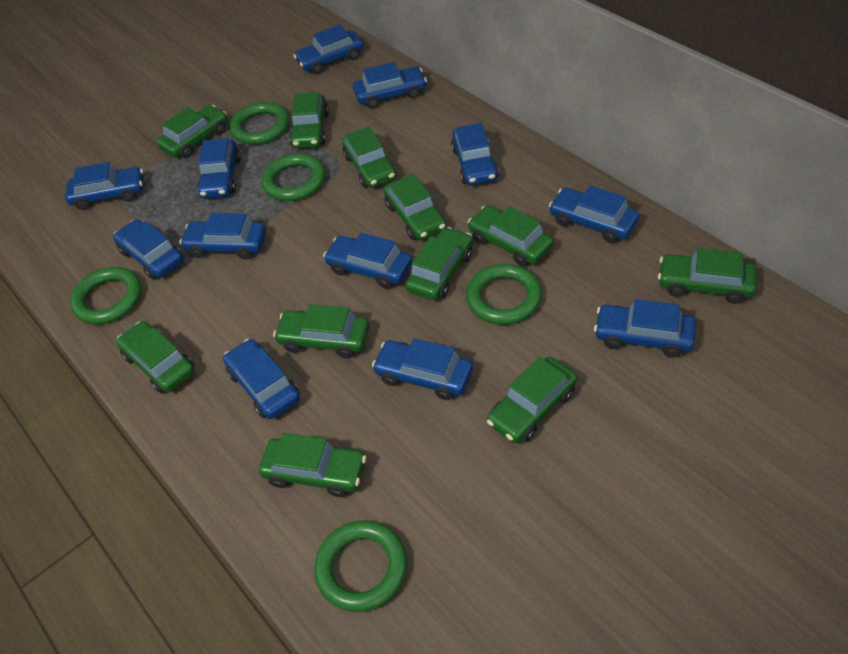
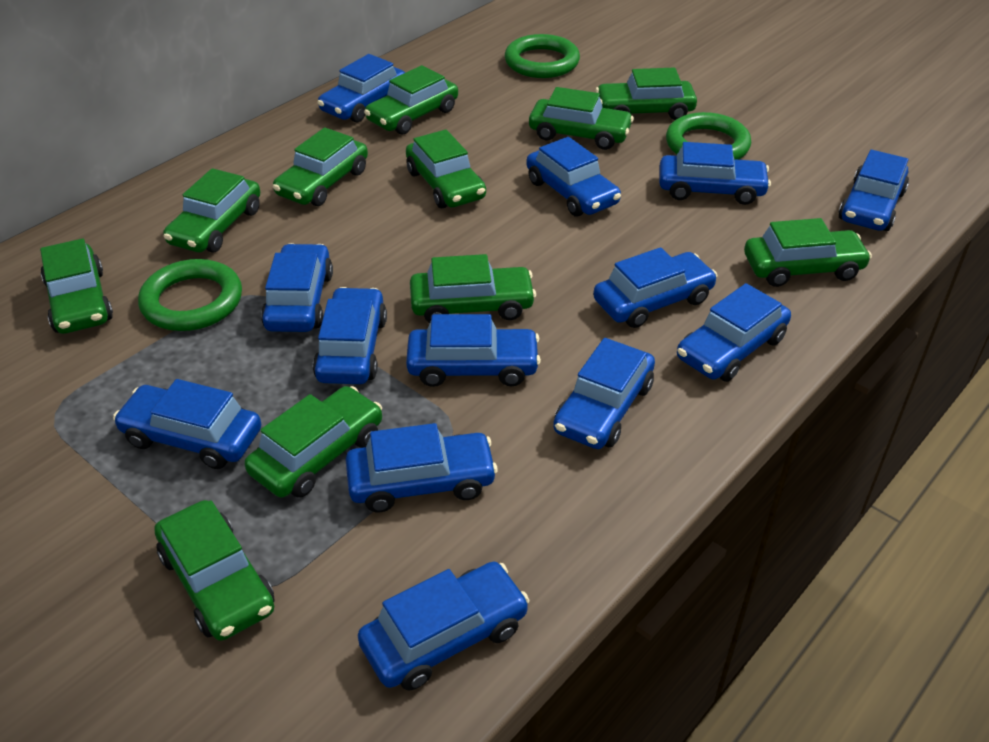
blue car: [65,162,143,210] [113,219,183,279] [180,213,266,260] [197,138,241,199] [223,339,300,419] [294,25,364,74] [323,233,412,289] [353,62,427,108] [372,338,473,400] [451,123,499,185] [549,185,639,243] [594,299,696,358] = 12 -> [113,379,261,469] [261,243,333,332] [313,287,387,384] [318,54,405,122] [346,423,498,512] [358,562,530,691] [406,314,541,387] [526,137,621,216] [553,338,655,449] [593,247,718,328] [659,142,771,205] [677,283,791,382] [838,150,909,231] = 13
green ring: [70,267,142,324] [230,102,289,145] [262,153,325,201] [314,520,407,612] [466,264,542,325] = 5 -> [138,259,242,331] [505,34,580,78] [666,112,751,160] = 3

